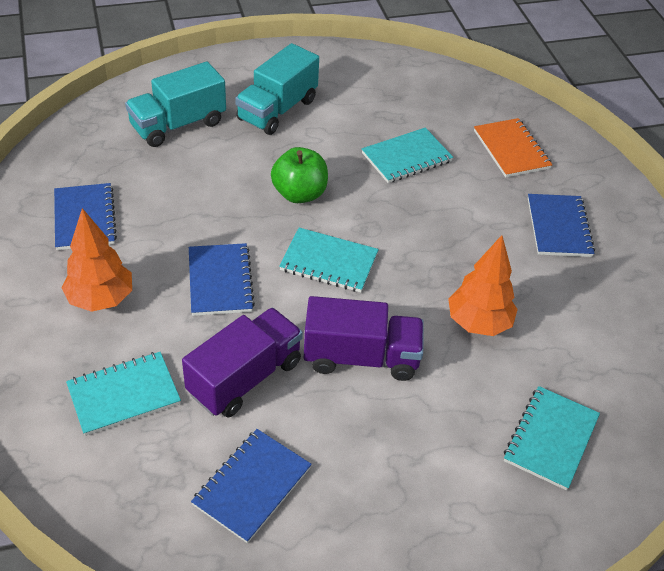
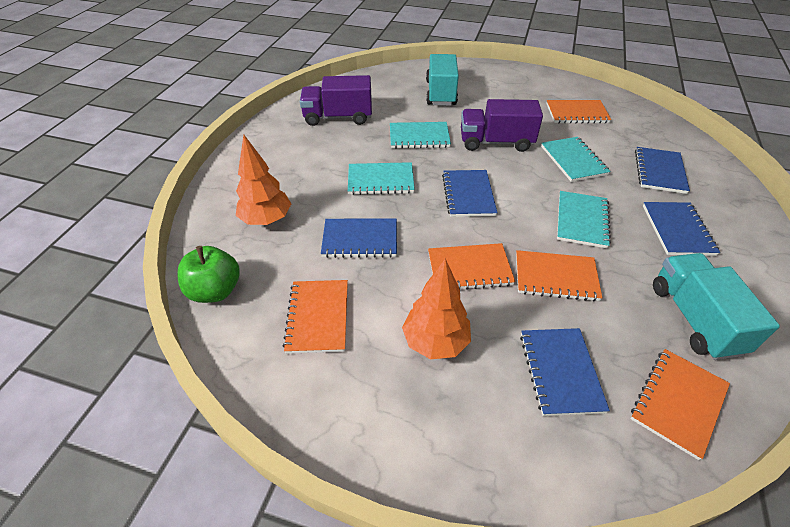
blue notebook: [54,183,117,250] [189,243,255,316] [191,429,312,543] [528,194,595,257] = 4 -> [321,218,397,258] [442,170,498,217] [520,328,610,416] [635,147,690,194] [643,202,720,256] = 5
orange notebook: [474,118,553,178] = 1 -> [283,280,348,354] [428,243,515,290] [516,250,602,302] [546,100,611,123] [631,349,730,460] = 5

